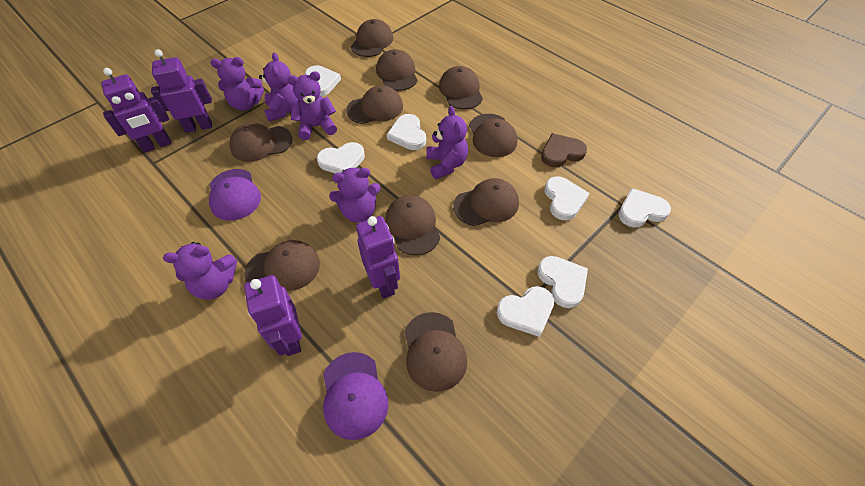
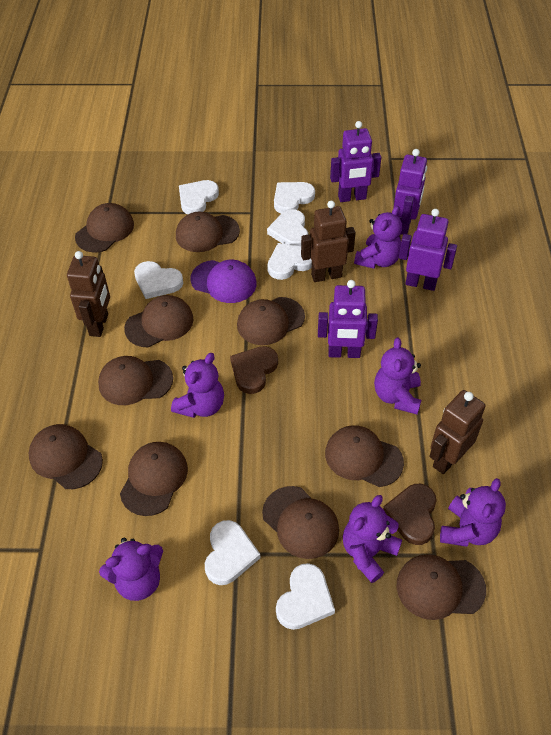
brown heart: [541,133,587,168] = 1 -> [230,346,278,394] [383,484,437,545] = 2
brown robot: none = 0 -> [67,251,110,337] [301,201,356,282] [429,390,485,474] = 3
purple cap: [209,169,261,221] [323,352,389,440] = 2 -> [190,260,257,303] = 1

